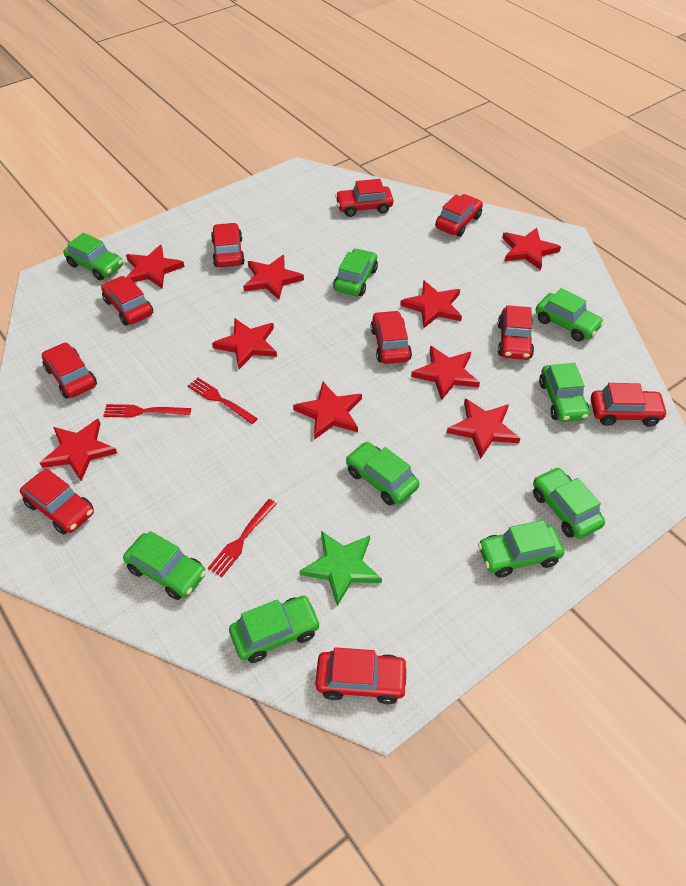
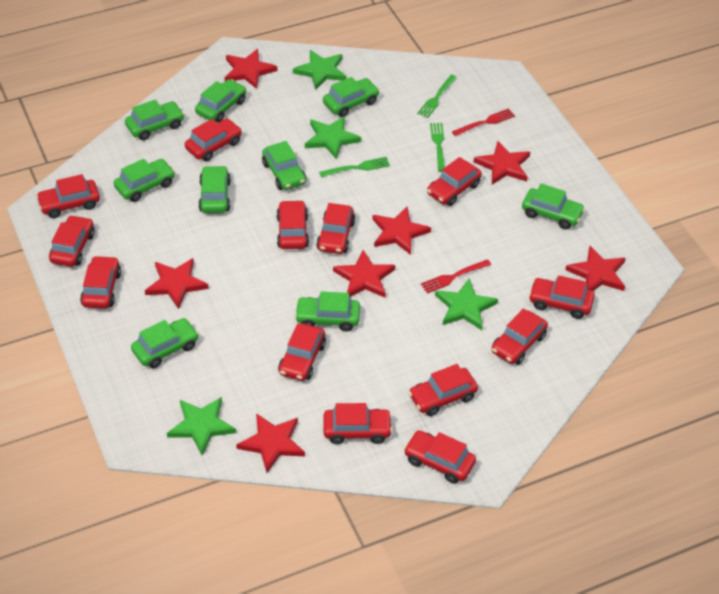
green fork: none = 0 -> [319,157,390,177] [417,75,457,118] [430,123,445,172] = 3
green star: [299,531,382,606] = 1 -> [167,397,236,456] [293,50,346,90] [305,116,361,159] [435,279,498,330] = 4
red car: [20,468,94,534] [42,342,97,398] [101,276,153,326] [211,223,245,267] [316,647,409,704] [335,179,393,217] [371,310,412,364] [435,194,483,237] [498,305,534,360] [591,383,668,427] = 10 -> [36,174,100,218] [49,215,95,267] [80,255,121,309] [185,118,242,161] [276,200,309,249] [278,323,326,381] [316,203,355,254] [323,403,393,444] [404,430,476,484] [409,364,478,416] [427,157,482,206] [491,308,548,365] [529,275,595,319] = 13
red fork: [103,404,191,418] [187,378,258,424] [208,499,277,577] = 3 -> [421,259,491,293] [452,108,515,136] = 2
red star: [40,418,117,481] [126,245,184,289] [212,319,277,369] [243,255,304,300] [293,382,362,440] [400,280,462,328] [411,346,480,400] [447,398,521,459] [502,228,561,270] = 9 -> [145,258,209,309] [225,49,277,89] [236,413,305,473] [333,250,395,297] [372,207,431,255] [474,141,530,184] [565,246,626,291] = 7

